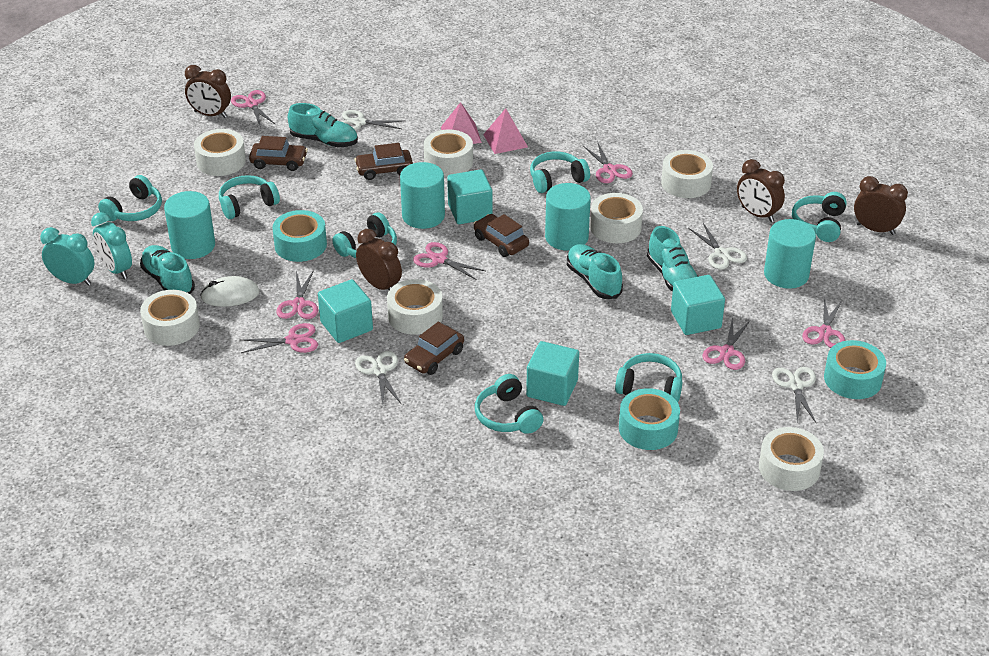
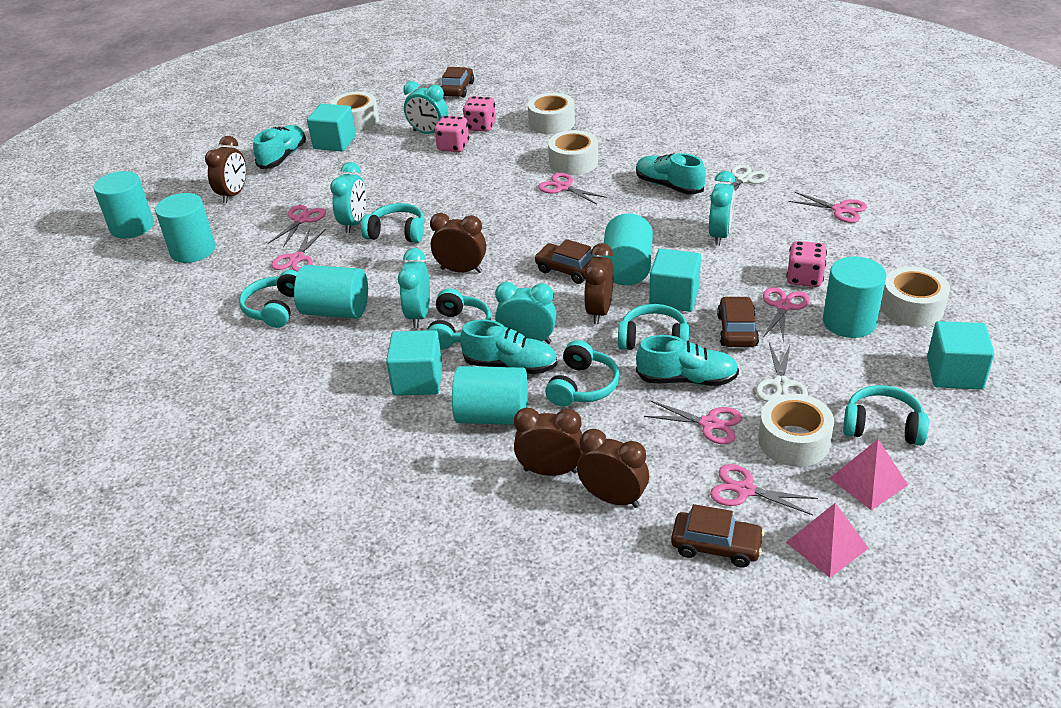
brown clock: [185,65,231,118] [356,229,402,290] [737,159,785,222] [854,176,908,235] = 4 -> [205,136,246,203] [430,213,486,273] [514,408,583,476] [577,429,649,508] [584,243,614,324] = 5
pink dice: none = 0 -> [434,116,469,152] [463,96,496,132] [786,241,827,287] = 3
turquoise clock: [40,227,95,286] [91,212,132,279] = 2 -> [330,162,366,233] [398,248,430,328] [403,81,448,134] [495,282,557,344] [709,171,736,246] = 5
turquoise cylinder: [164,191,215,259] [400,162,445,229] [545,183,591,251] [764,219,816,289] = 4 -> [94,171,154,238] [155,193,215,263] [294,265,368,319] [452,366,528,425] [602,213,653,285] [823,257,887,338] = 6
turquoise headphones: [98,175,162,221] [219,175,280,219] [332,212,397,258] [475,374,543,434] [530,152,590,193] [615,353,682,402] [792,192,847,242] = 7 -> [239,270,298,328] [361,203,424,243] [428,288,491,349] [545,340,620,407] [618,304,689,350] [843,385,929,446] = 6
turquoise tape: [272,210,327,262] [619,388,680,450] [824,340,886,399] = 3 -> none = 0
white mouse: [200,276,260,307] = 1 -> none = 0
white scissors: [342,110,403,130] [355,351,402,405] [688,223,747,270] [772,367,816,422] = 4 -> [710,165,769,196] [756,343,808,401] = 2
white tape: [140,290,200,346] [194,129,246,176] [387,279,443,335] [424,130,473,177] [590,193,643,243] [661,150,713,198] [759,427,824,491] = 7 -> [330,91,379,132] [528,93,575,134] [548,130,598,175] [758,393,834,467] [880,266,950,327] = 5

